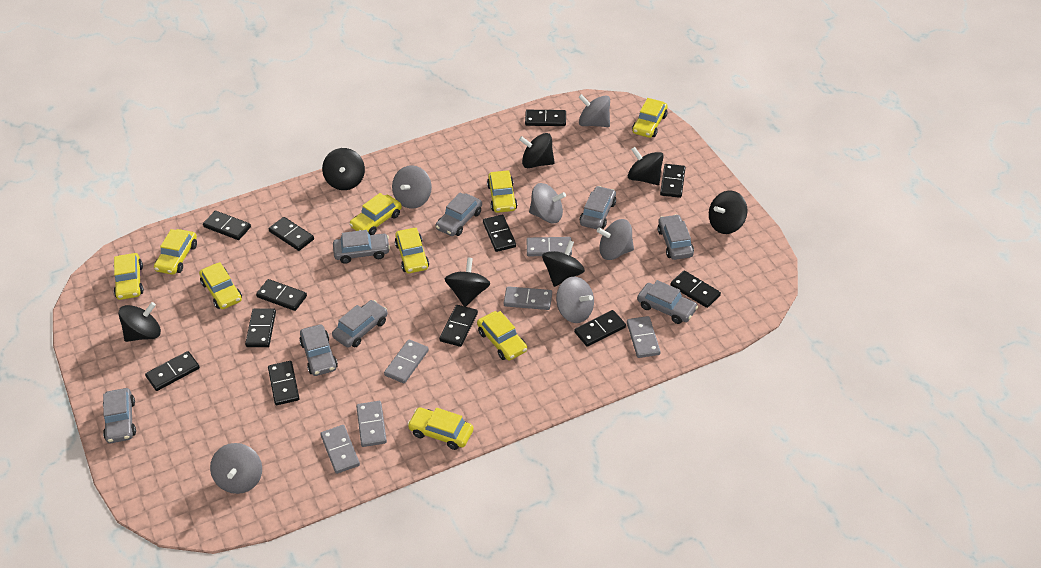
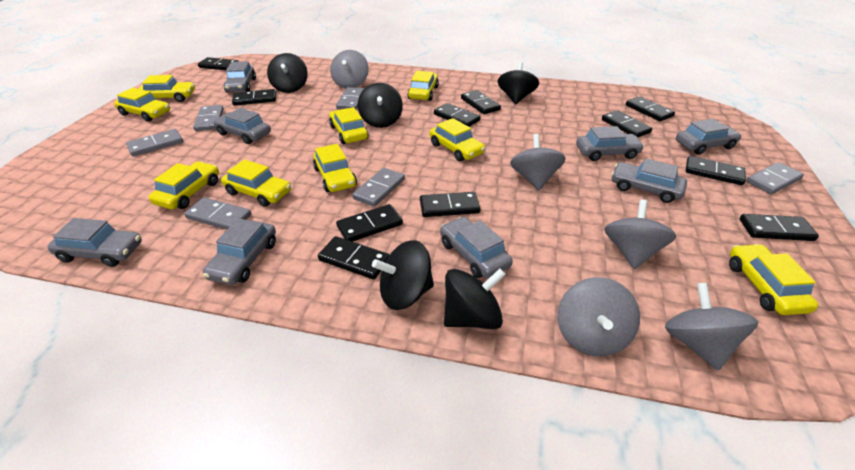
black domino: [145,351,200,391] [203,211,251,240] [245,308,276,347] [256,279,307,311] [268,361,299,405] [269,217,314,251] [439,305,478,347] [483,215,516,252] [525,110,566,126] [574,310,626,347] [660,164,686,198] [670,270,721,308] = 12 -> [198,57,239,70] [232,89,276,106] [318,236,389,279] [336,204,403,242] [420,192,481,217] [434,103,480,127] [461,90,501,114] [602,110,652,138] [626,96,675,121] [686,156,746,185] [740,214,819,241] = 11
black spinning top: [118,302,161,342] [322,148,365,190] [445,258,490,307] [519,133,555,168] [542,240,585,287] [628,147,664,185] [709,191,748,234] = 7 -> [267,53,308,93] [358,83,403,128] [372,240,434,310] [444,268,506,329] [498,62,539,104] = 5
grey spinning top: [210,443,262,494] [392,165,432,209] [529,183,566,223] [556,277,594,323] [578,94,610,127] [597,219,634,260] = 6 -> [330,50,369,89] [510,134,566,190] [558,277,640,357] [604,200,676,269] [665,283,758,371] = 5

